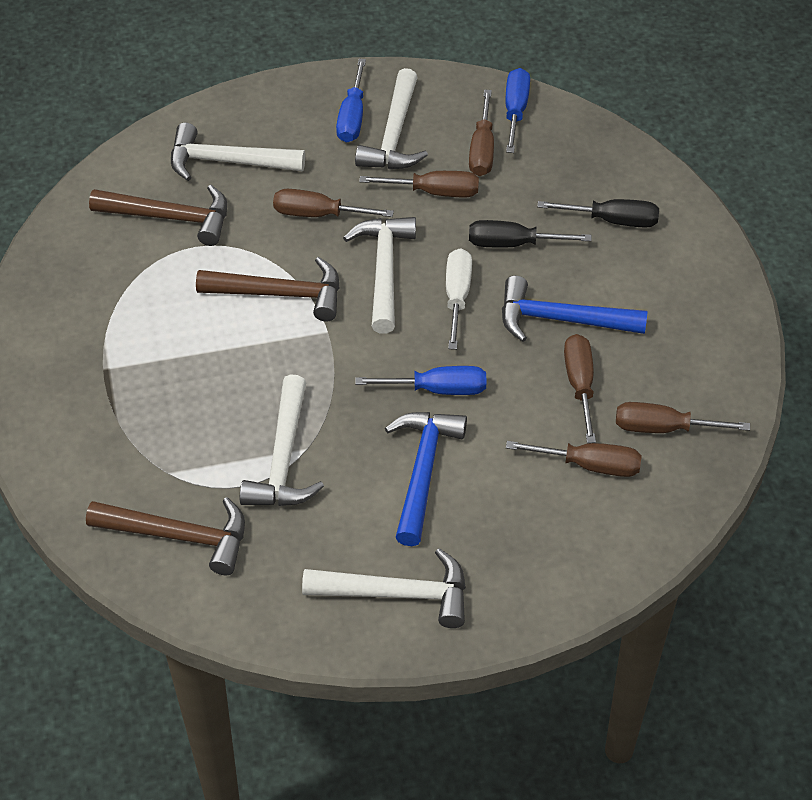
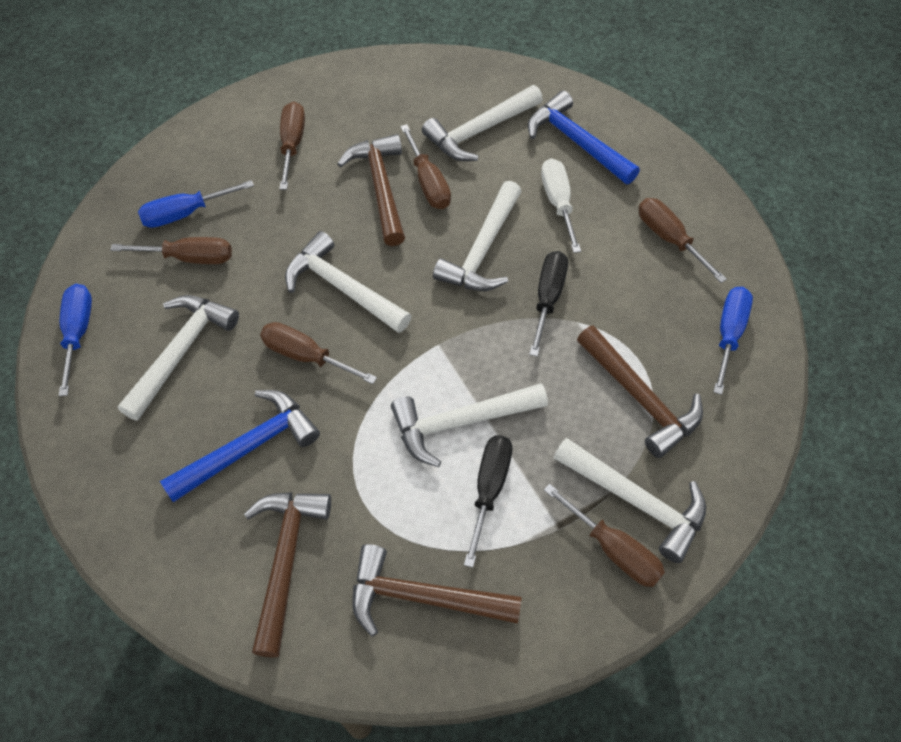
brown hammer: [86,497,245,575] [89,185,227,246] [196,257,340,321] = 3 -> [244,492,331,657] [337,134,405,246] [352,544,522,637] [577,326,703,458] = 4
white hammer: [171,123,305,181] [240,374,324,506] [302,548,466,628] [343,217,416,334] [355,68,428,169] = 5 -> [118,295,239,421] [285,231,411,333] [391,383,548,467] [422,85,543,161] [433,181,522,291] [554,438,706,563] = 6

